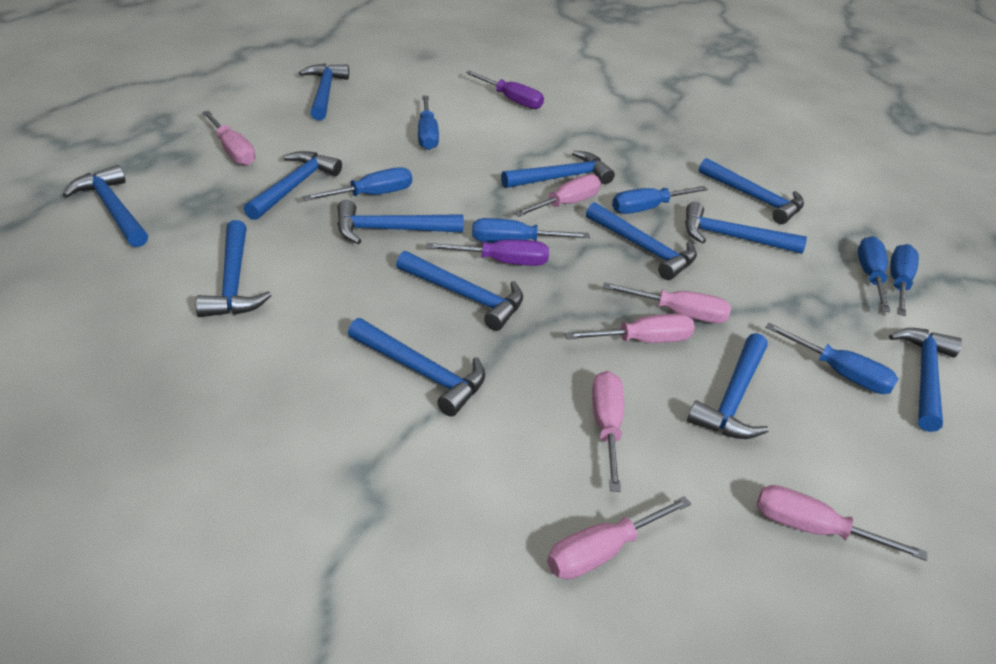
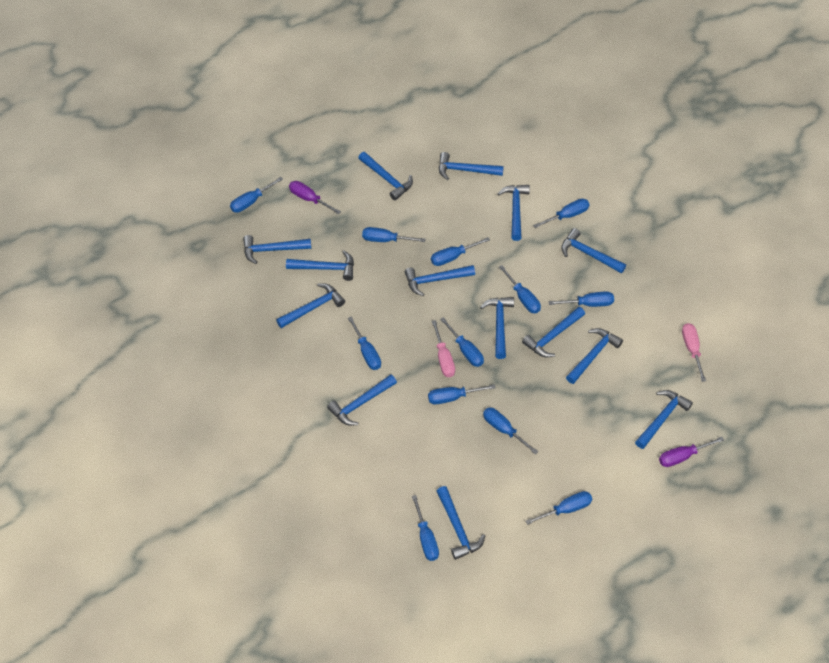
blue hammer: [63,165,148,247] [196,220,272,317] [244,151,342,220] [299,64,349,120] [337,200,464,244] [348,318,485,416] [396,251,523,331] [501,151,615,188] [586,202,697,280] [685,202,807,254] [687,333,769,439] [698,158,804,224] [889,328,962,432] = 13 -> [243,235,311,264] [276,283,345,328] [286,251,354,281] [327,375,397,425] [358,152,413,200] [405,265,475,296] [437,486,485,560] [439,152,504,180] [480,297,514,359] [498,185,530,241] [522,307,585,357] [561,228,626,273] [566,328,623,384] [635,390,693,449] = 14
blue screwdriver: [302,167,412,201] [418,96,439,150] [472,218,590,243] [612,186,708,214] [765,323,898,394] [858,236,891,312] [890,244,919,316] = 7 -> [230,177,283,213] [348,316,381,370] [362,227,426,242] [412,495,439,561] [428,384,495,404] [431,237,490,266] [440,317,484,367] [483,408,539,455] [499,265,541,313] [526,491,592,525] [533,199,590,228] [549,291,614,307] = 12
pink screwdriver: [202,110,255,166] [514,174,601,217] [547,496,691,580] [565,314,695,343] [592,371,624,492] [603,282,731,323] [757,485,927,561] = 7 -> [432,320,455,377] [682,323,706,382] = 2

